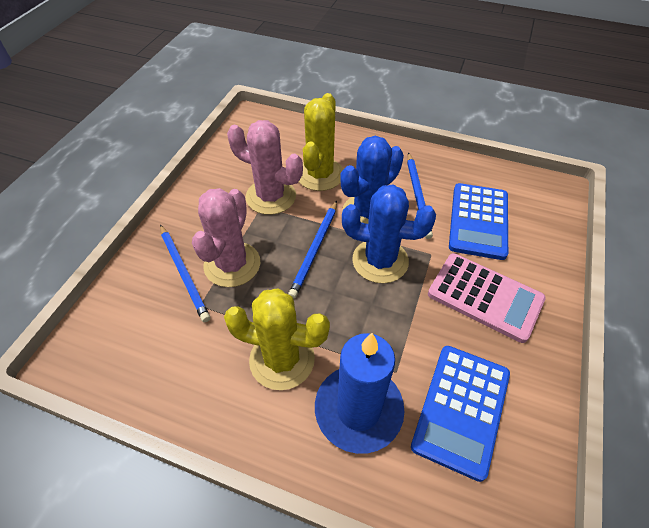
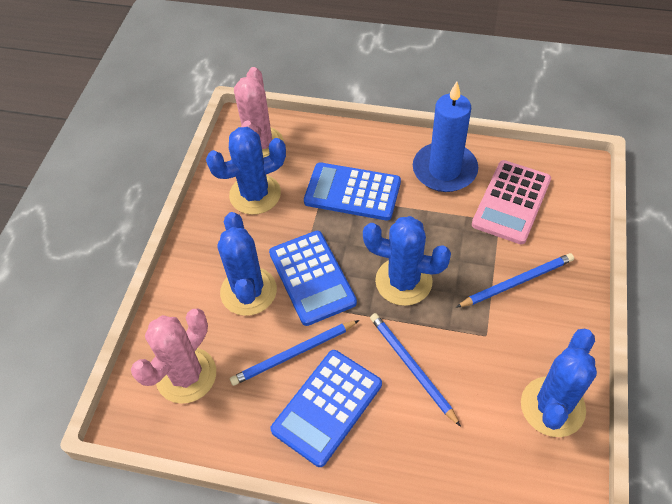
blue cactus: [340,136,404,224] [342,185,436,283] = 2 -> [206,127,286,215] [218,212,277,316] [363,216,451,306] [521,329,597,437] = 4
blue calculator: [411,346,510,482] [449,183,508,260] = 2 -> [269,231,357,326] [270,350,382,467] [304,162,401,221] = 3
yellow cactus: [224,289,330,390] [299,93,343,191] = 2 -> none = 0

